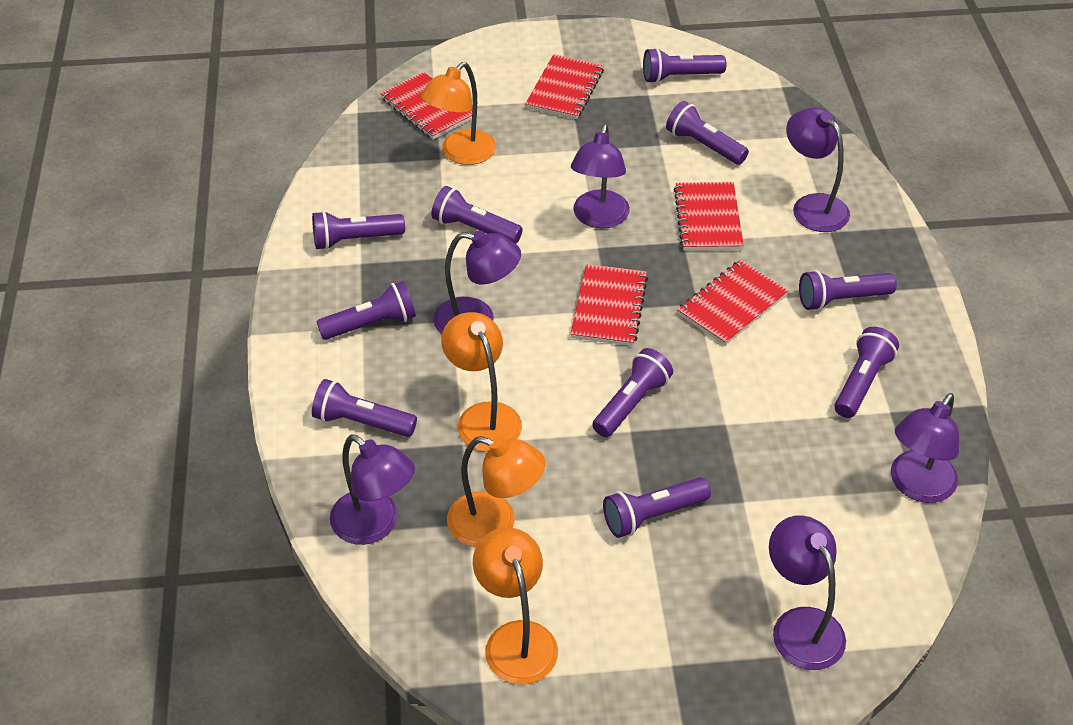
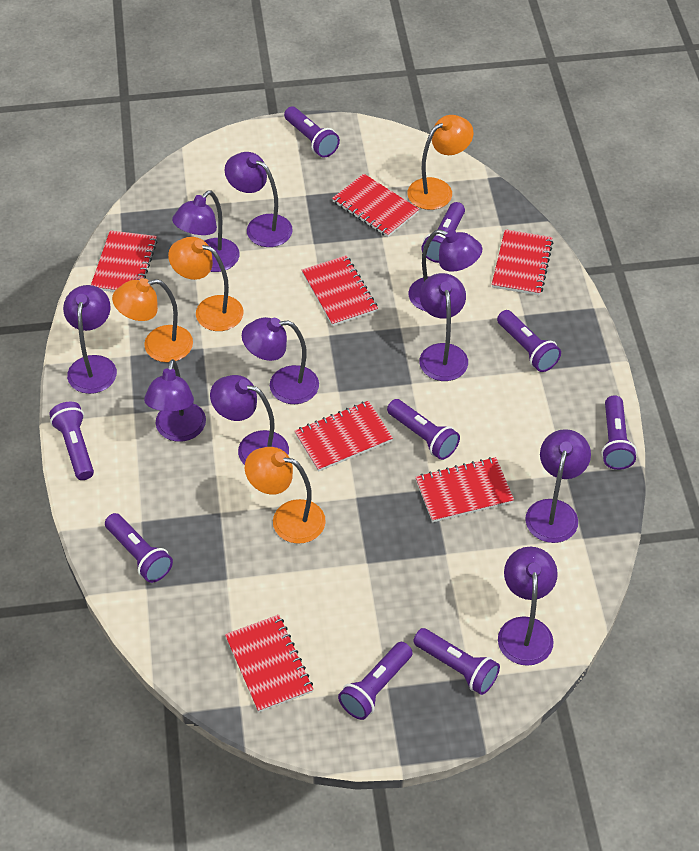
purple flashlight: [312,211,405,250] [312,379,417,437] [316,281,416,340] [431,186,523,244] [592,348,673,437] [603,477,711,538] [643,48,726,83] [666,101,749,165] [799,270,897,311] [835,327,899,418] = 10 -> [49,402,94,480] [105,513,173,583] [284,107,340,158] [338,642,413,720] [387,399,460,460] [413,628,500,695] [421,202,465,263] [497,310,561,372] [601,395,637,470] = 9
purple lamp: [330,434,415,545] [433,230,521,334] [571,124,630,229] [769,515,846,670] [786,108,850,232] [891,393,959,503] = 6 -> [63,285,117,394] [144,359,206,442] [172,190,240,272] [210,375,289,465] [225,152,292,247] [242,317,319,404] [408,229,482,311] [419,273,468,381] [498,547,558,666] [525,429,591,543] = 10
red notebook: [380,72,472,140] [525,54,604,119] [570,264,648,346] [674,182,744,250] [677,260,789,346] = 5 -> [91,230,158,292] [225,615,313,712] [295,401,393,472] [302,255,378,326] [332,174,419,237] [416,457,514,522] [492,229,553,296] = 7

